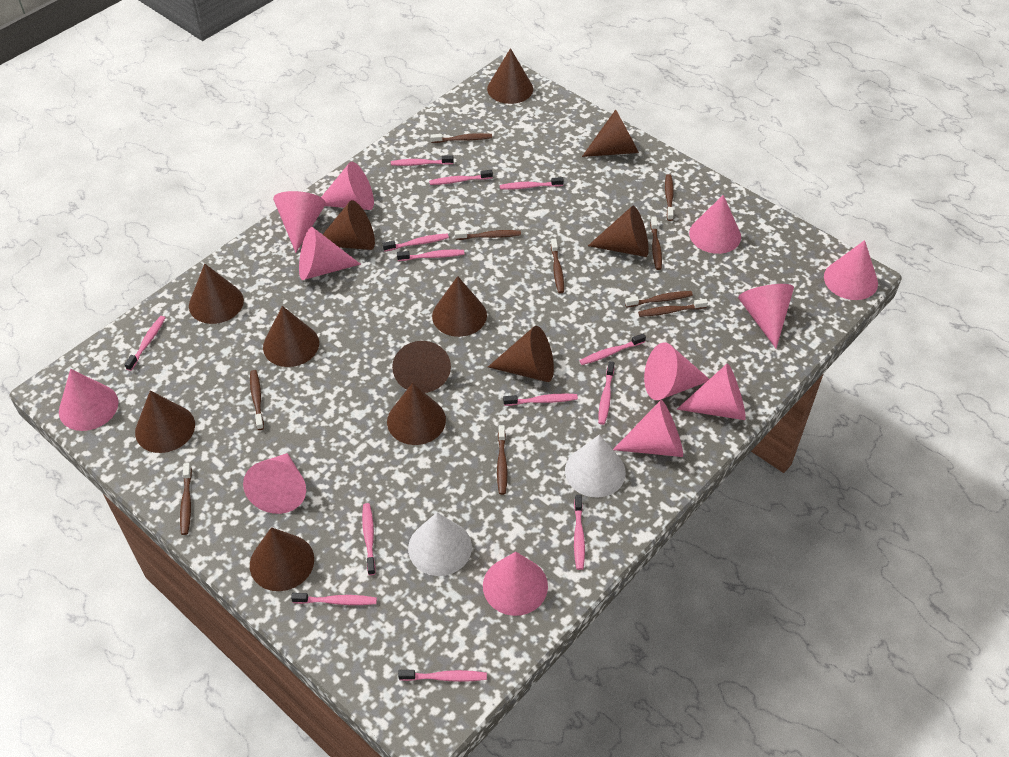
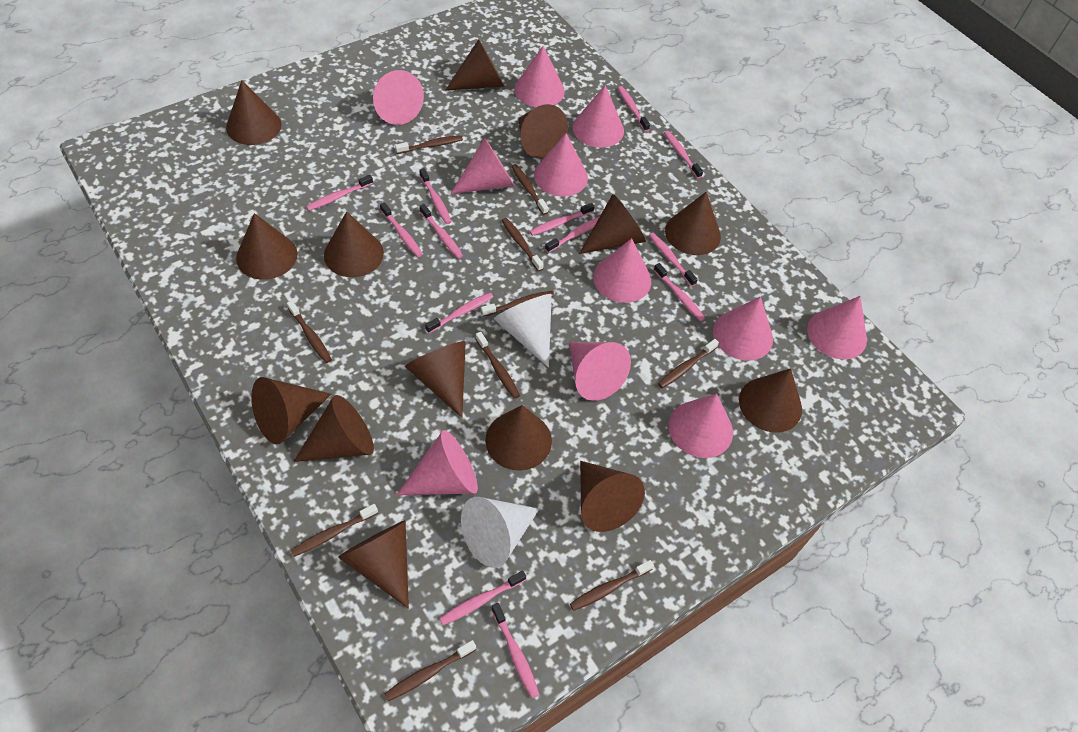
brown cone: [135,391,195,453] [189,263,244,324] [250,527,314,591] [263,306,319,367] [323,200,375,250] [387,383,446,445] [392,341,451,393] [432,276,487,337] [487,48,533,104] [488,326,554,382] [582,109,639,157] [588,206,649,257] = 12 -> [226,80,281,145] [236,213,297,280] [251,377,331,444] [293,395,374,462] [324,212,384,277] [338,520,409,608] [405,341,466,418] [445,39,504,91] [485,405,552,471] [519,104,568,159] [579,194,646,254] [580,461,645,532] [665,192,721,255] [739,368,802,432] = 14
pink cone: [59,369,119,431] [243,453,306,514] [273,191,326,253] [299,227,361,280] [321,162,374,210] [483,552,548,616] [613,400,683,457] [644,343,709,400] [677,363,746,420] [689,195,741,254] [738,284,794,348] [824,240,878,300] = 12 -> [373,70,424,125] [397,430,478,495] [450,138,515,194] [514,46,565,107] [534,133,588,196] [569,342,631,401] [573,85,624,148] [593,238,651,303] [669,393,733,458] [713,296,773,361] [807,296,867,359] = 11

